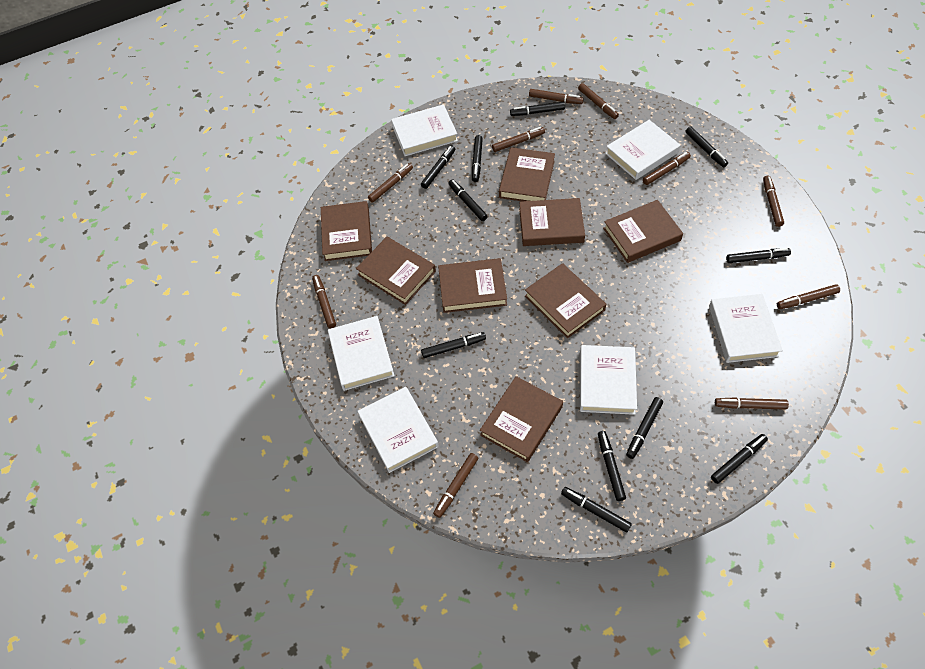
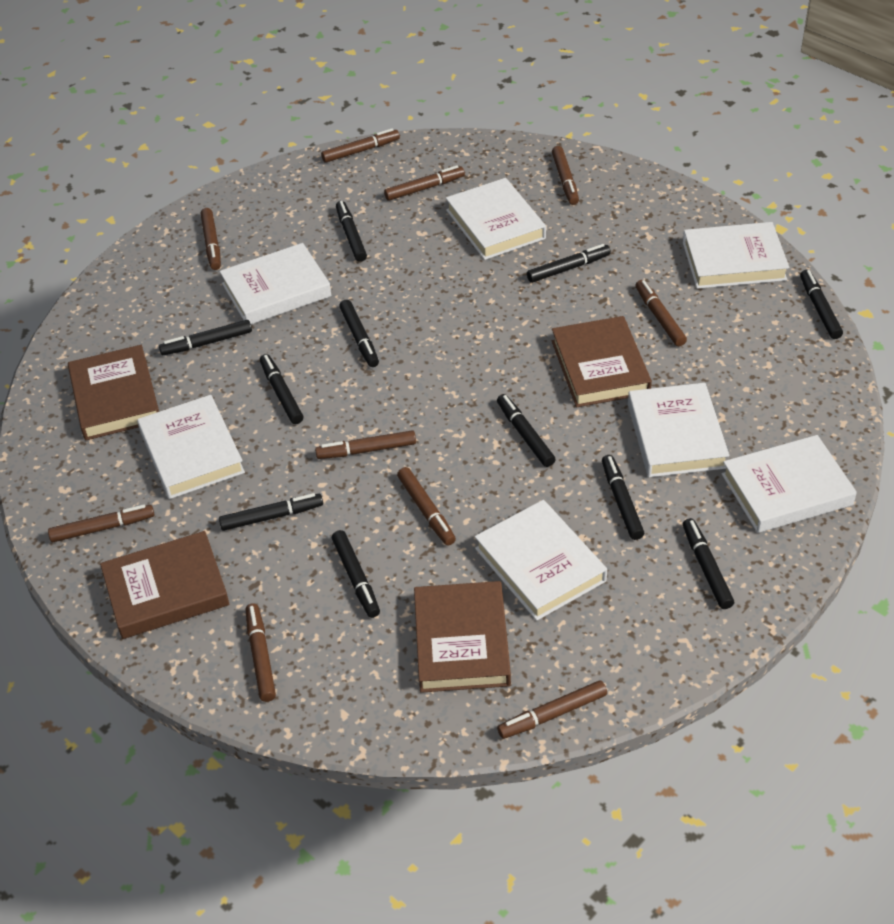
brown book: [321,201,372,261] [356,237,436,305] [438,258,507,313] [480,376,563,462] [499,147,555,201] [519,198,585,246] [525,263,606,338] [603,200,683,263] = 8 -> [68,345,159,440] [100,531,229,639] [414,581,511,693] [552,316,652,407] = 4
white book: [328,316,395,391] [357,387,439,473] [391,104,458,156] [580,345,637,415] [605,120,681,180] [709,294,783,363] = 6 -> [137,395,245,499] [220,243,331,324] [446,178,546,260] [475,500,607,621] [628,383,729,477] [683,222,789,289] [722,435,857,533] = 7

